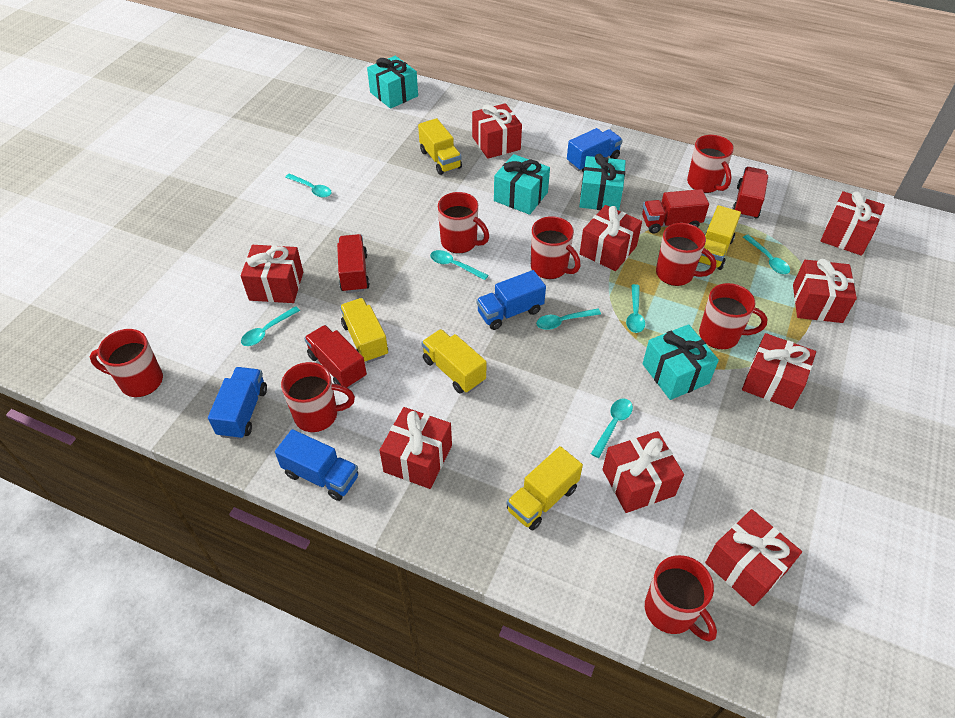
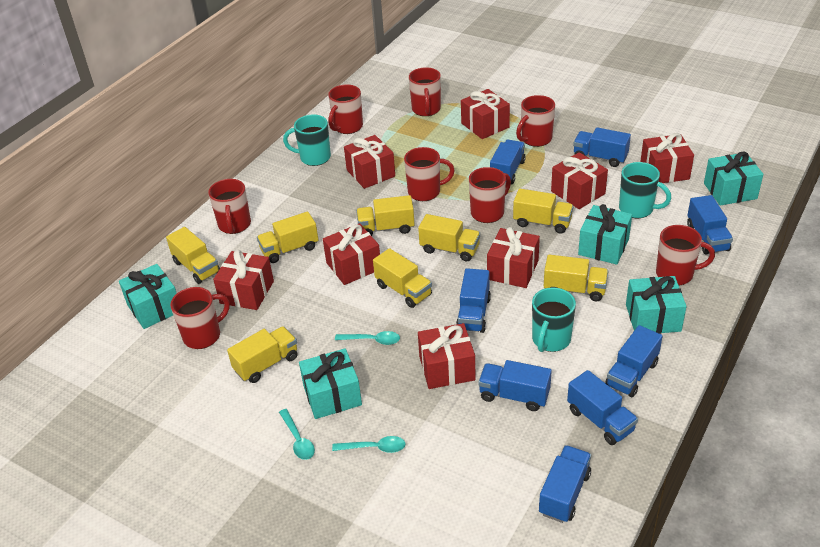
blue truck: [208,367,267,439] [275,429,358,501] [476,270,546,330] [567,128,623,172] = 4 -> [456,268,491,333] [478,360,552,411] [490,140,526,185] [539,445,591,523] [567,370,638,445] [573,127,631,167] [605,325,663,397] [687,195,733,255] = 8
red gift: [241,245,303,303] [379,407,452,489] [472,103,522,159] [580,205,642,271] [602,431,684,513] [705,509,802,606] [742,333,816,409] [793,259,857,323] [821,191,885,256] = 9 -> [213,250,274,310] [323,223,380,285] [344,135,395,189] [418,323,476,389] [461,89,510,139] [487,227,540,288] [551,152,608,209] [640,133,694,183] = 8
red truck: [304,325,367,389] [337,234,370,293] [642,189,709,234] [732,167,768,219] = 4 -> none = 0
turquoise gift: [367,56,418,109] [494,154,550,215] [579,154,626,210] [642,324,719,400] = 4 -> [119,264,177,329] [299,348,362,419] [578,204,632,265] [626,276,687,334] [704,152,763,205] = 5
turquoise mug: none = 0 -> [283,114,331,166] [532,287,576,352] [619,162,671,218] = 3
turquoise spoon: [241,306,300,346] [285,173,331,198] [430,250,488,280] [536,309,601,330] [591,399,633,458] [626,284,645,333] [743,234,790,274] = 7 -> [279,409,315,460] [332,436,405,453] [335,331,400,345] = 3
yellow truck: [340,298,388,363] [418,118,462,175] [421,329,487,393] [507,446,583,530] [699,205,741,270] = 5 -> [166,227,220,284] [227,326,298,383] [257,212,319,263] [356,195,415,236] [373,248,432,308] [418,214,480,261] [513,189,573,234] [544,255,608,301] = 8

